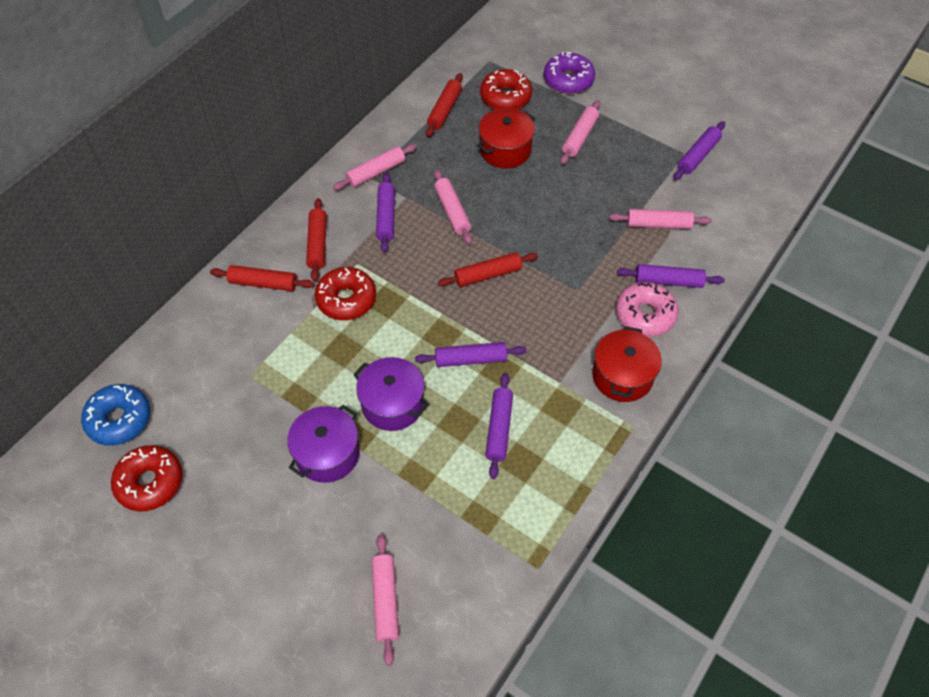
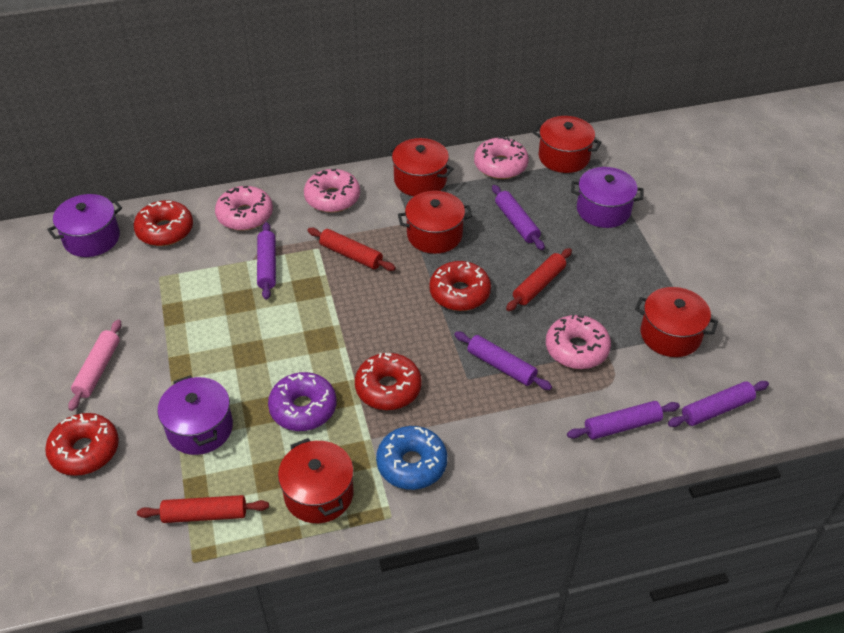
pink donut: [616,282,679,336] = 1 -> [215,186,273,231] [304,169,360,213] [474,137,529,179] [546,314,611,369] = 4
pink rolling pin: [333,144,417,190] [371,534,399,666] [434,170,472,245] [561,100,600,164] [609,209,712,229] = 5 -> [68,320,121,411] = 1
purple pot: [287,405,360,483] [353,357,429,431] = 2 -> [47,194,122,257] [158,375,233,455] [571,167,643,228] = 3
red donut: [111,445,182,512] [315,267,376,320] [480,69,532,109] = 3 -> [45,413,119,476] [134,200,193,246] [355,353,422,410] [429,261,491,311] = 4
red pot: [477,108,535,168] [592,326,662,402] = 2 -> [278,438,354,523] [388,138,454,196] [398,191,472,254] [533,116,601,173] [635,287,718,357] = 5
red rolling pin: [210,265,314,291] [306,198,327,281] [426,73,463,137] [438,252,538,287] = 4 -> [137,495,269,523] [307,228,396,271] [506,248,572,311] = 3

